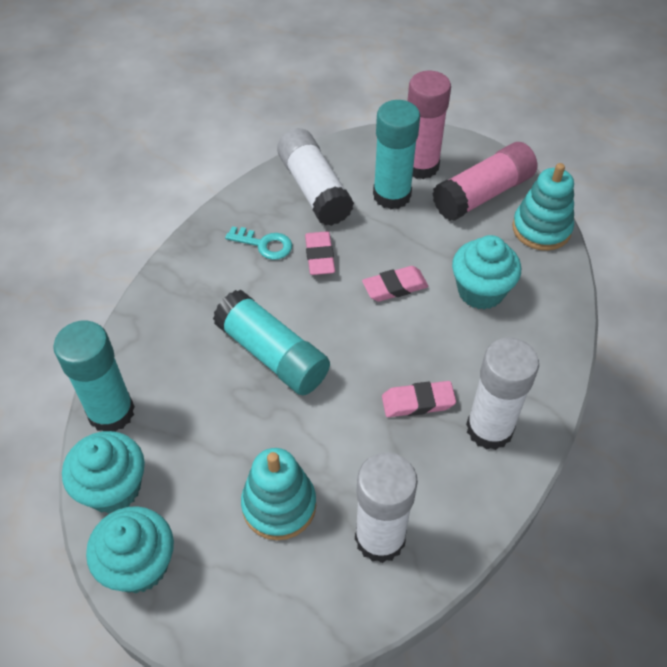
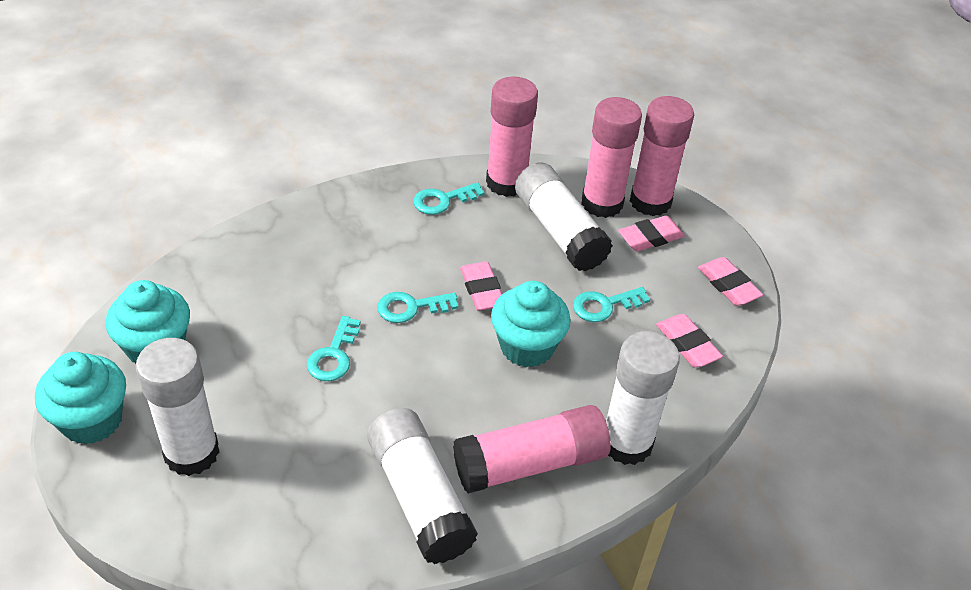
pink eraser: [305,231,335,275] [362,266,429,302] [382,381,456,417] = 3 -> [460,261,502,311] [618,216,685,251] [656,314,723,367] [698,257,763,306] = 4
pink glue stick: [408,71,451,179] [432,142,537,221] = 2 -> [453,405,611,494] [486,76,538,197] [581,97,642,218] [630,96,694,216] = 4
turquoise glue stick: [53,320,135,432] [213,290,330,395] [373,100,420,209] = 3 -> none = 0
turquoise key: [225,226,292,260] = 1 -> [307,316,361,381] [377,292,458,323] [413,182,484,215] [573,287,650,322] = 4
turquoise stacking toy: [241,448,316,540] [512,163,574,251] = 2 -> none = 0
white glue stick: [277,128,354,226] [355,452,418,563] [466,338,539,450] = 3 -> [136,338,219,476] [367,408,478,564] [515,162,613,271] [606,331,680,465] = 4

